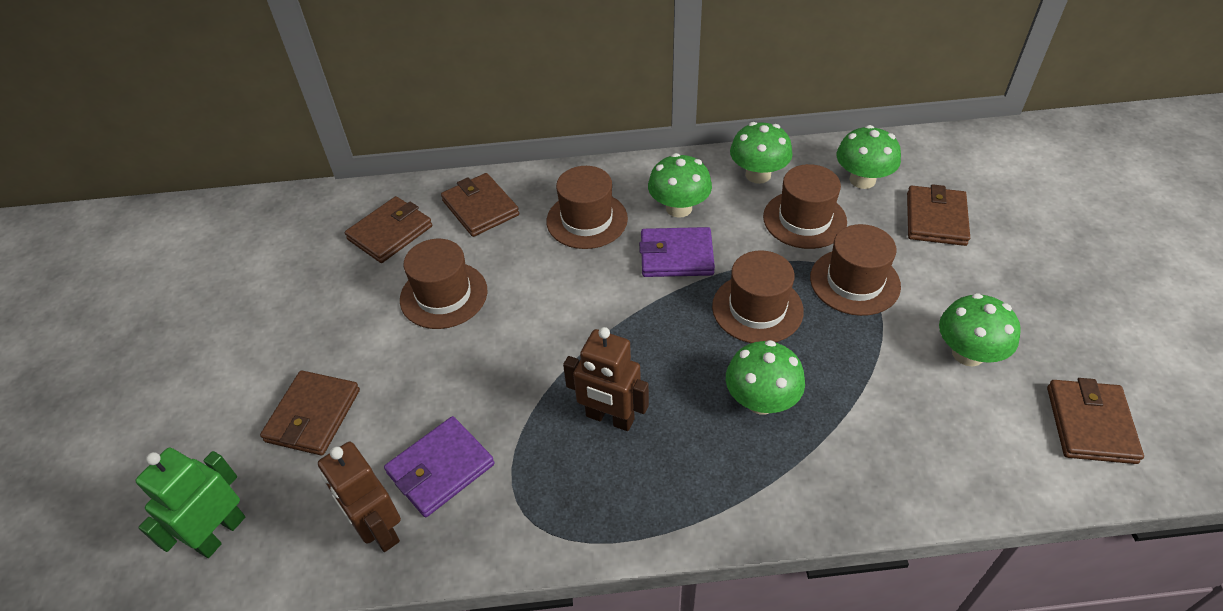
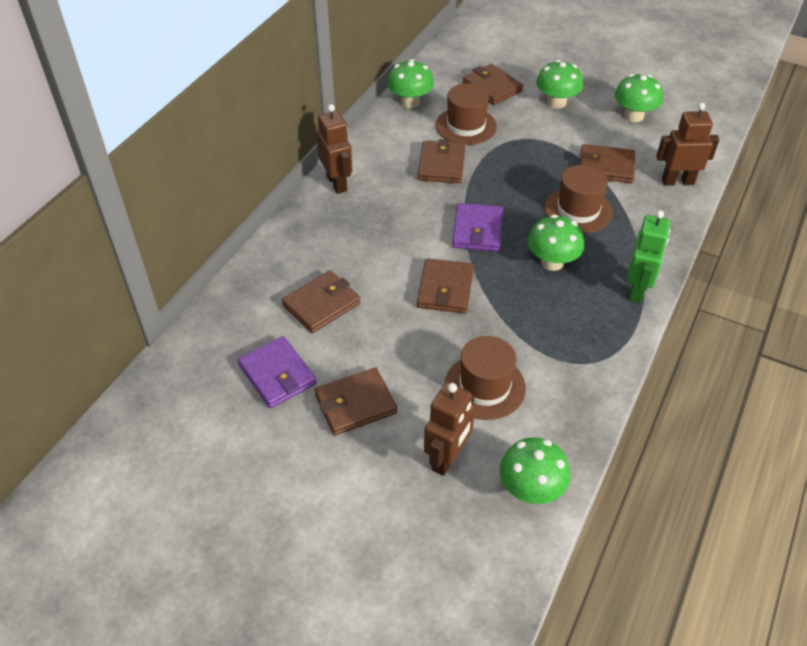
brown hat: [400,239,488,329] [547,166,628,249] [712,250,804,343] [763,164,847,249] [810,224,901,316] = 5 -> [436,84,497,145] [445,336,526,420] [545,165,613,233] = 3
brown robot: [318,442,401,552] [563,327,649,431] = 2 -> [316,104,353,194] [424,382,475,476] [656,103,719,186] = 3
brown wallet: [260,371,360,456] [345,196,432,263] [441,173,519,237] [907,184,970,246] [1047,378,1144,464] = 5 -> [282,270,361,333] [314,367,397,436] [417,258,474,313] [418,139,465,183] [462,64,523,105] [579,144,635,183] = 6

